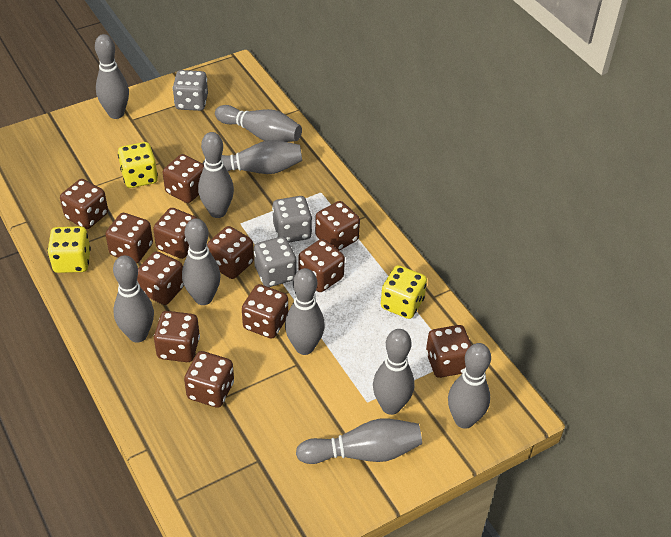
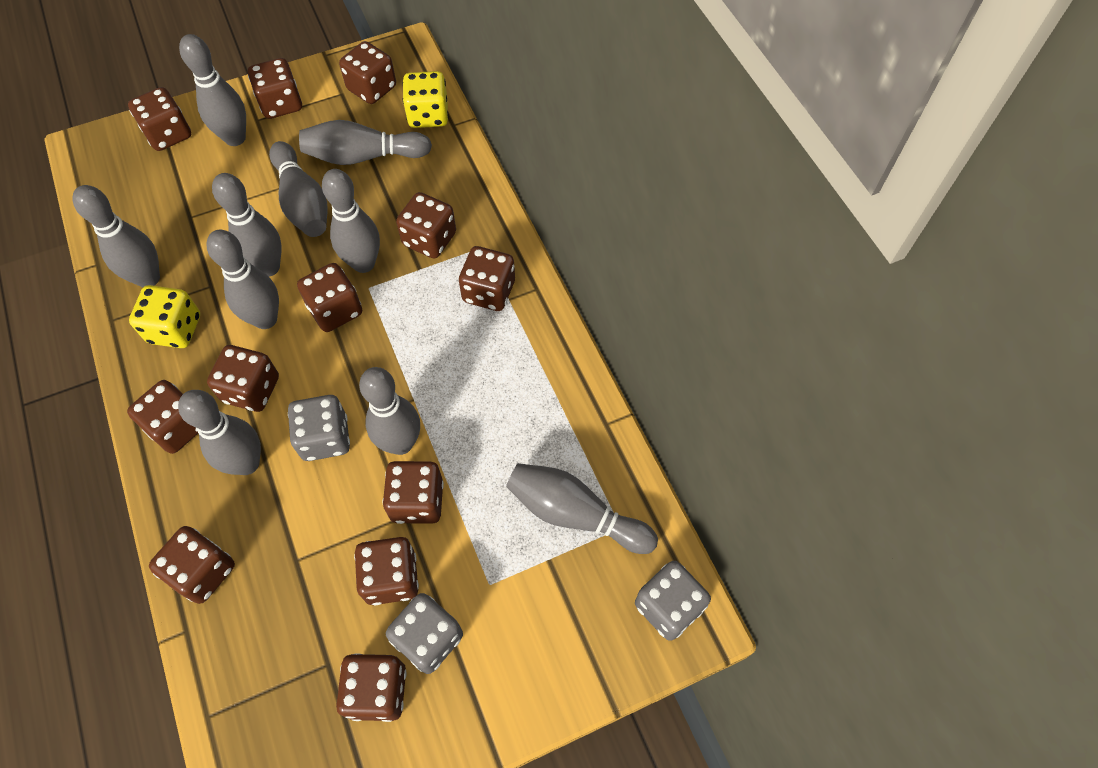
yellow dice: [47,226,91,273] [118,142,158,188] [381,265,427,319] = 3 -> [129,285,200,348] [403,71,449,128] = 2

